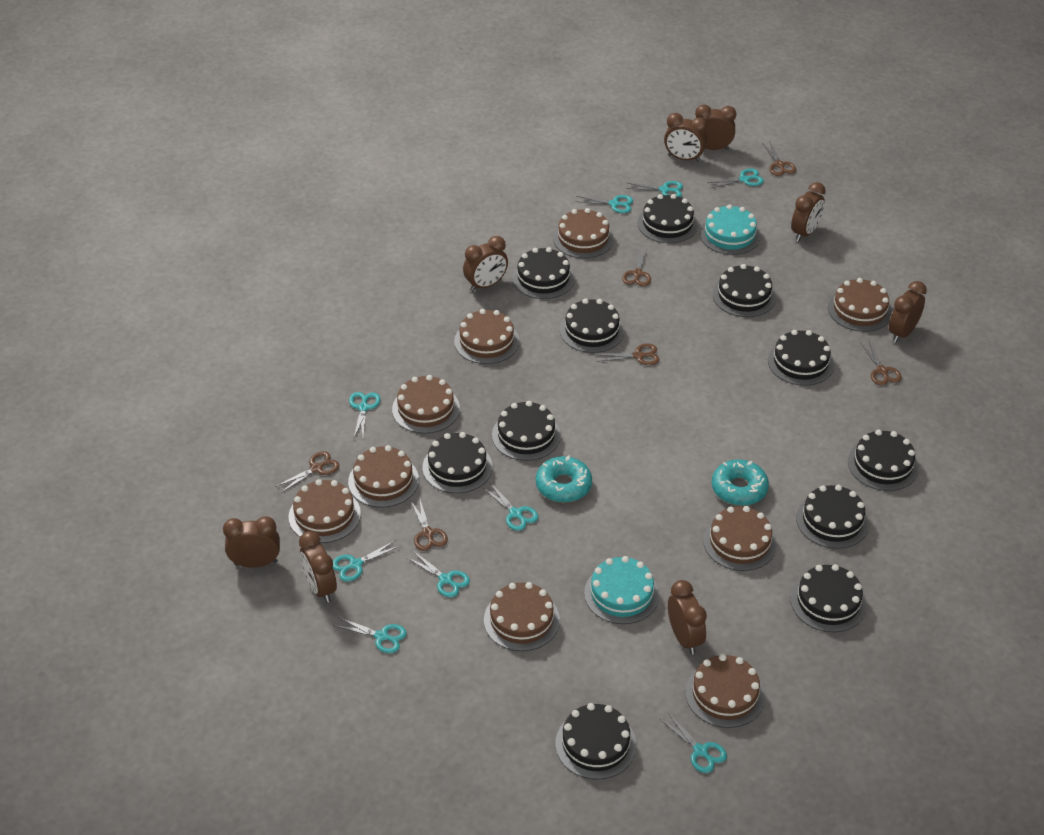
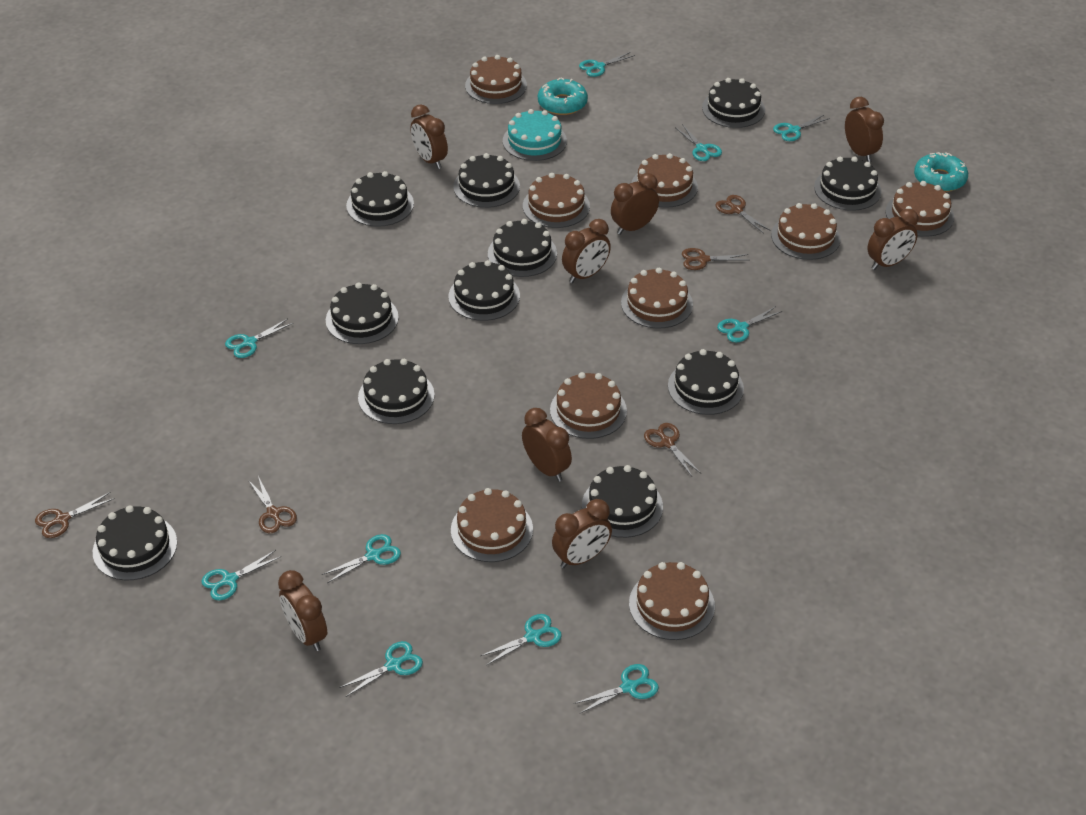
brown scissors: [275,451,340,493] [410,500,448,551] [595,344,660,365] [622,248,651,286] [762,141,796,176] [860,341,902,386] = 6 -> [35,492,115,538] [248,476,297,533] [644,423,701,476] [682,248,749,270] [716,195,771,234] = 5
turquoise cake: [584,556,659,624] [699,204,761,255] = 2 -> [503,109,567,161] = 1
turquoise scissors: [333,540,400,582] [333,617,407,653] [349,392,380,438] [406,551,470,597] [483,483,538,531] [575,195,633,213] [626,181,683,197] [660,713,727,773] [708,168,764,188] = 9 -> [201,550,280,600] [225,319,293,358] [322,534,401,583] [339,641,423,697] [481,614,562,665] [574,664,659,714] [579,52,635,77] [676,124,722,161] [717,306,782,342] [773,114,830,141] = 10

